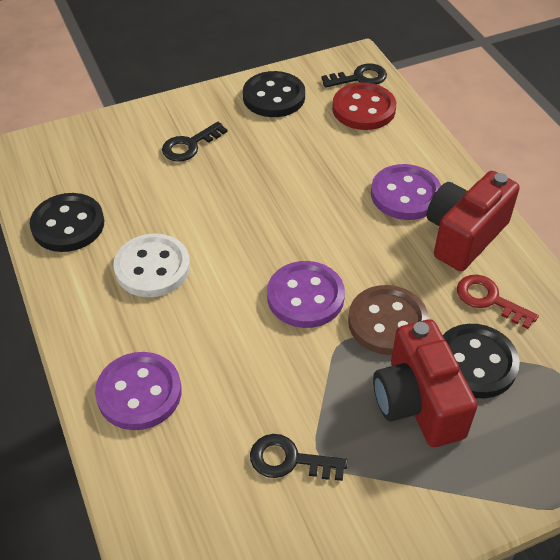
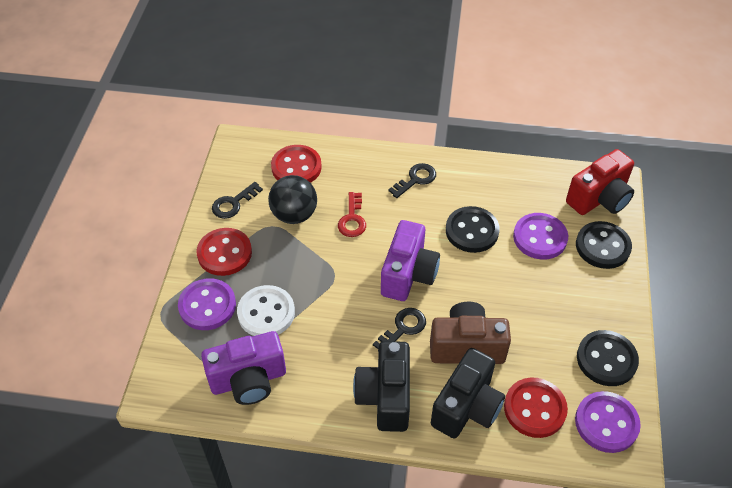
black ball: none = 0 -> [268,175,317,224] = 1
black camera: none = 0 -> [353,341,410,432] [431,348,505,439] = 2
brown button: [348,285,429,355] = 1 -> none = 0
brown camera: none = 0 -> [430,302,511,364] = 1
purple camera: none = 0 -> [201,331,286,405] [381,220,440,301] = 2
red button: [332,83,396,130] = 1 -> [196,228,252,276] [271,145,322,183] [504,378,568,438] = 3
red camera: [373,319,477,447] [426,171,520,271] = 2 -> [566,149,634,215] = 1

